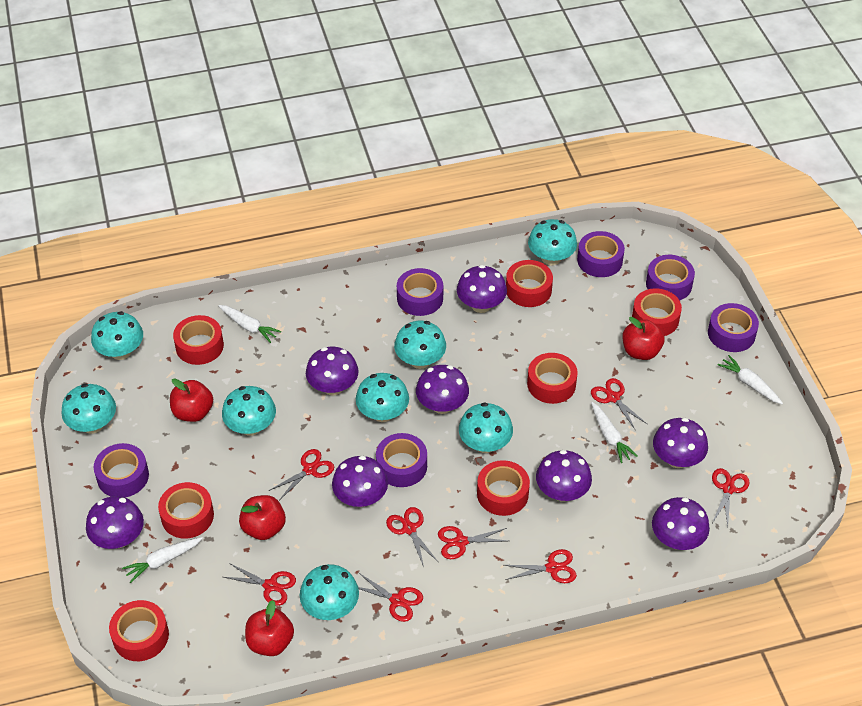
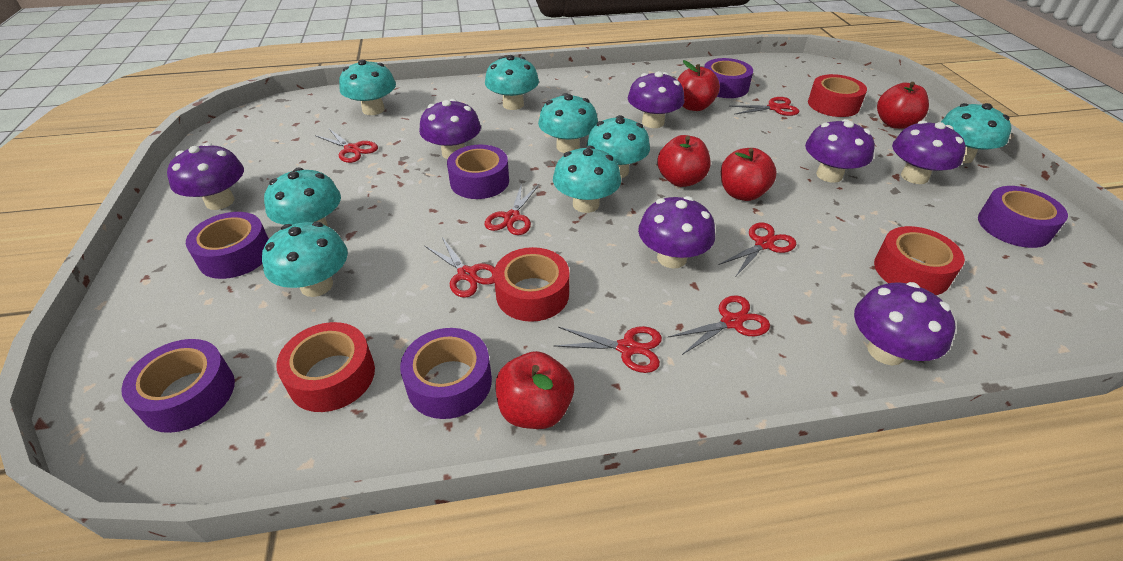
purple mushroom: [86,496,144,549] [306,347,358,396] [332,456,388,507] [416,365,469,414] [457,265,507,313] [536,450,592,501] [652,497,710,550] [653,418,708,468] = 8 -> [167,143,244,210] [419,99,481,159] [628,71,685,128] [638,196,715,268] [805,119,875,183] [854,282,955,365] [892,121,966,184] = 7
red apple: [170,378,213,422] [239,495,286,540] [245,600,294,656] [622,317,665,360] = 4 -> [496,351,574,429] [657,135,711,187] [677,60,720,111] [721,148,777,201] [877,82,929,129] = 5
red scissors: [223,563,296,606] [269,449,334,499] [358,572,423,622] [386,507,438,567] [438,526,508,559] [504,549,577,583] [591,378,647,429] [712,468,750,527] = 8 -> [315,129,378,163] [425,237,495,298] [485,183,539,235] [554,326,662,373] [668,295,770,355] [719,223,796,276] [730,97,799,116] = 7
red tape: [109,600,169,661] [158,482,214,538] [173,315,224,365] [477,460,530,516] [506,260,553,307] [527,353,578,404] [632,288,682,336] = 7 -> [277,322,375,412] [494,247,569,322] [808,74,867,117] [874,226,965,295] = 4
white carrot: [122,537,203,583] [218,305,281,343] [591,402,638,463] [718,355,783,404] = 4 -> none = 0

